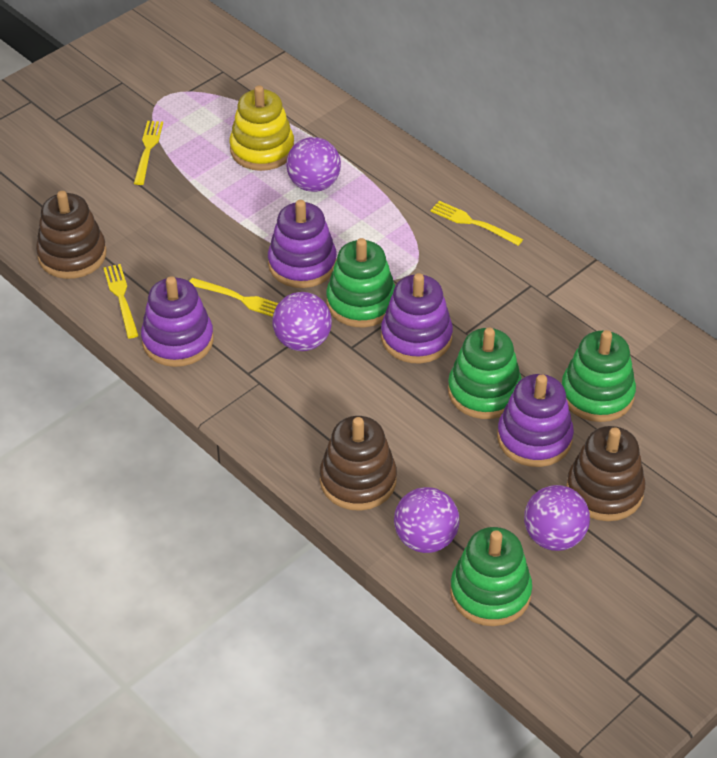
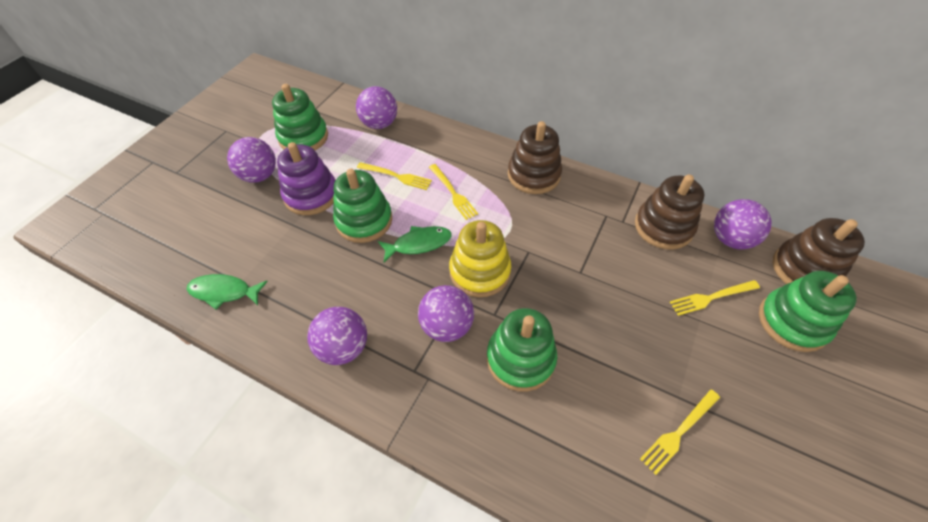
green fish: none = 0 -> [186,274,268,309] [378,226,452,262] = 2
purple ball: [273,292,332,351] [286,137,341,192] [394,487,459,553] [524,485,590,551] = 4 -> [227,137,276,183] [307,307,367,365] [356,86,397,129] [418,285,474,342] [714,199,772,250] = 5
purple stacking toy: [141,276,214,367] [268,200,337,288] [381,273,453,363] [497,374,574,467] = 4 -> [277,142,336,215] = 1

